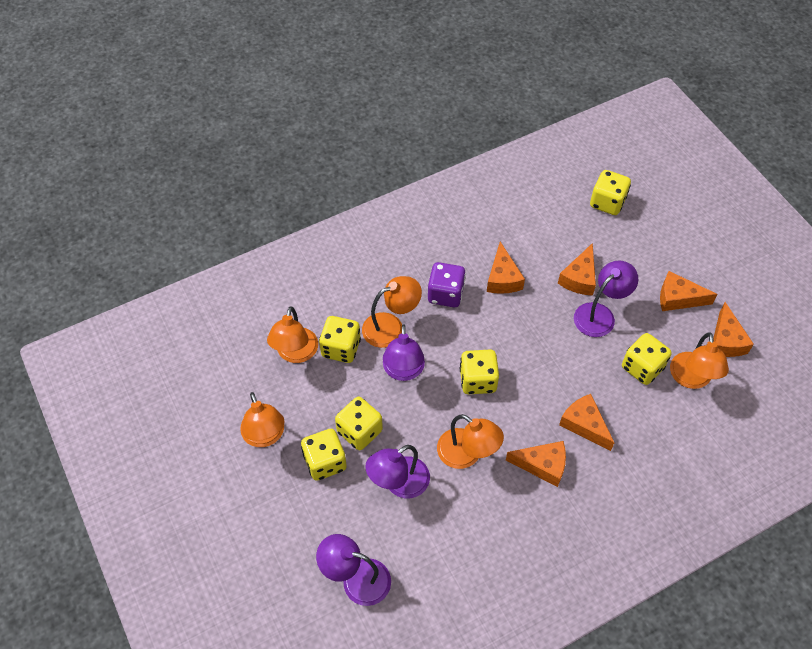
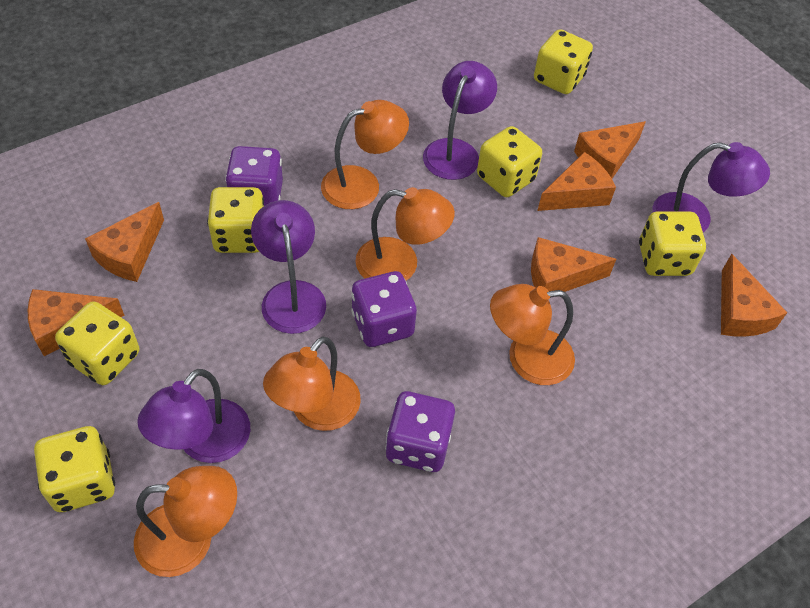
purple dice: [428,262,466,307] = 1 -> [225,146,283,206] [351,271,417,347] [385,391,455,472] = 3

